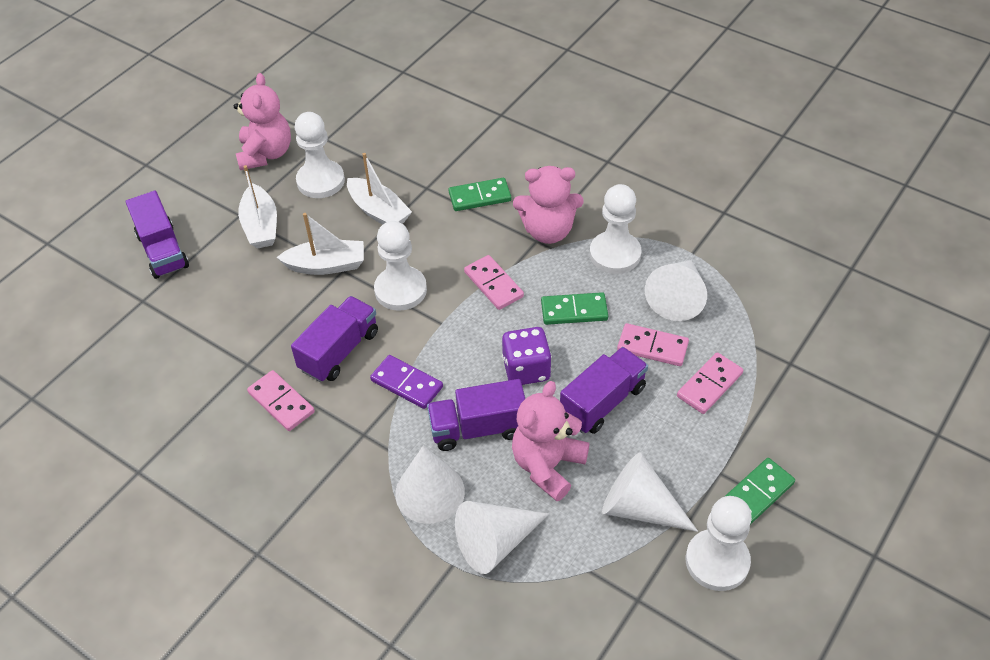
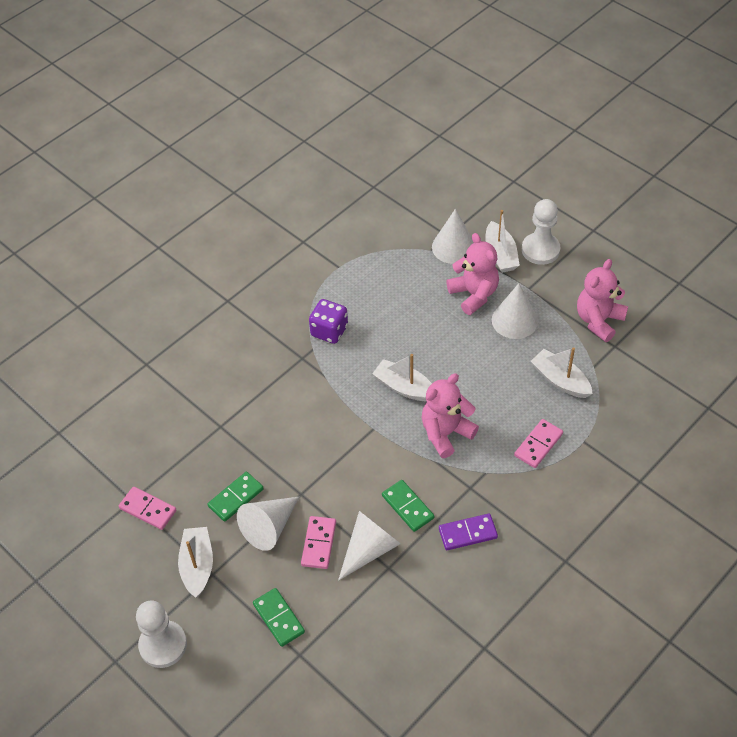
pink domino: [247,370,315,431] [464,255,524,310] [617,323,689,366] [677,352,743,414] = 4 -> [119,487,176,530] [301,516,336,569] [514,419,563,468] = 3
purple truck: [126,191,189,279] [291,296,378,382] [427,379,525,451] [560,347,648,434] = 4 -> none = 0
white boat: [238,165,277,249] [276,213,364,275] [347,153,412,225] = 3 -> [178,527,213,598] [372,354,432,401] [485,210,520,273] [531,347,593,398] = 4
white pawn: [295,112,345,198] [374,221,427,311] [590,184,641,274] [686,496,752,591] = 4 -> [136,600,187,668] [522,199,560,265] = 2

